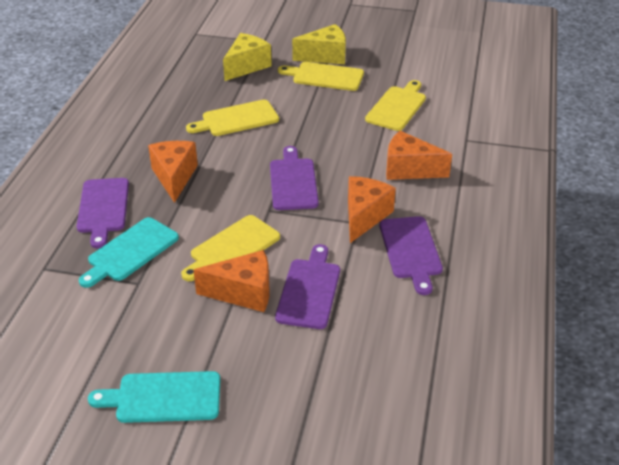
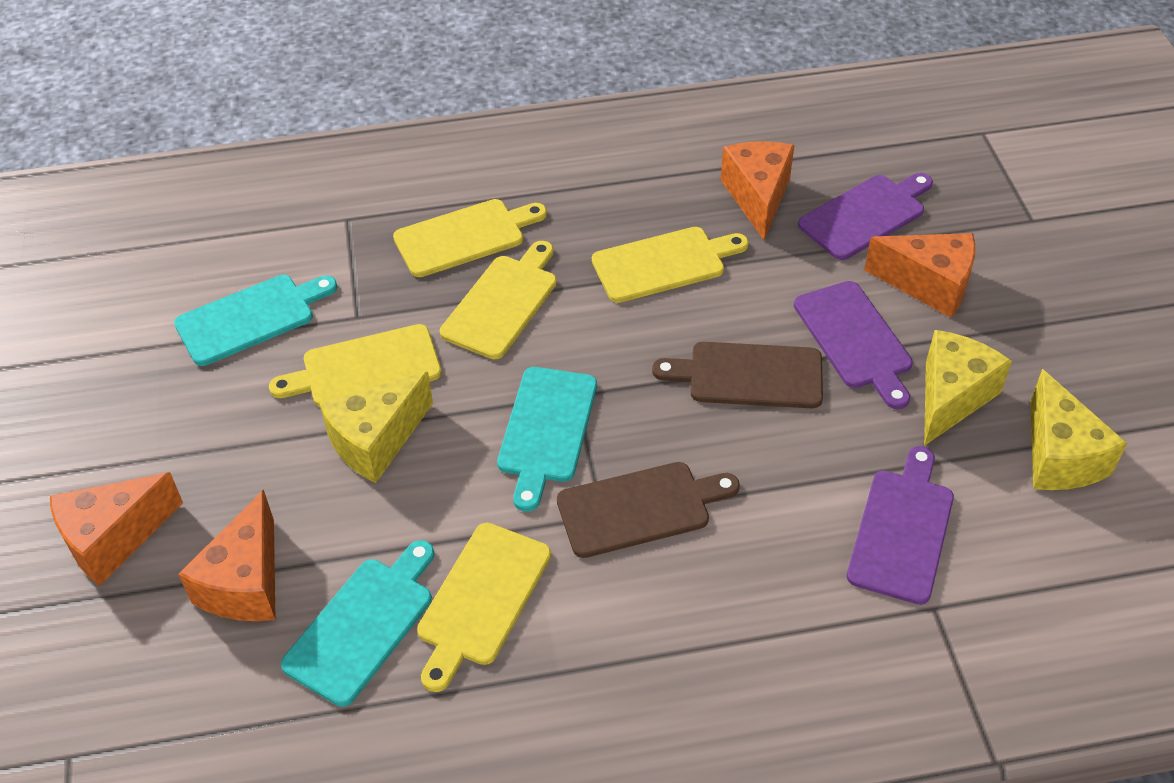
brown cutting board: none = 0 -> [557,462,740,558] [652,342,823,408] = 2
purple cutting board: [77,178,129,248] [270,146,319,210] [275,244,340,329] [380,216,443,295] = 4 -> [794,281,913,409] [798,173,933,260] [847,446,954,605] = 3
turquoise cutting board: [79,217,179,288] [88,371,220,423] = 2 -> [174,275,337,366] [281,540,434,707] [497,367,597,512] = 3
yellow cheese: [223,33,272,81] [292,24,346,64] = 2 -> [319,372,433,483] [924,330,1012,446] [1030,369,1127,490] = 3
yellow cutting board: [181,215,280,281] [186,100,279,136] [278,62,364,91] [365,80,426,131] = 4 -> [269,324,442,407] [393,199,547,277] [417,523,551,692] [440,241,557,359] [592,227,749,303] = 5

